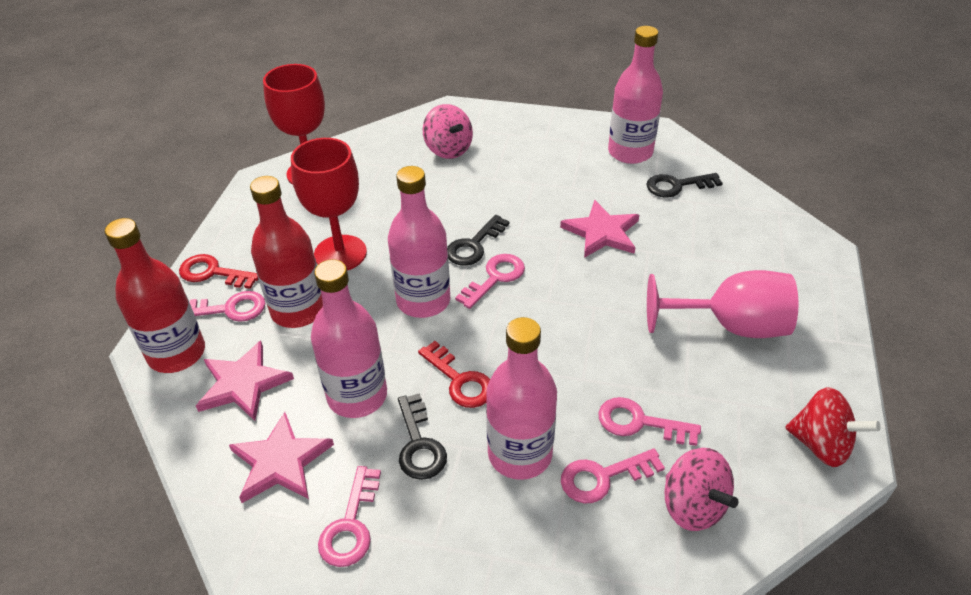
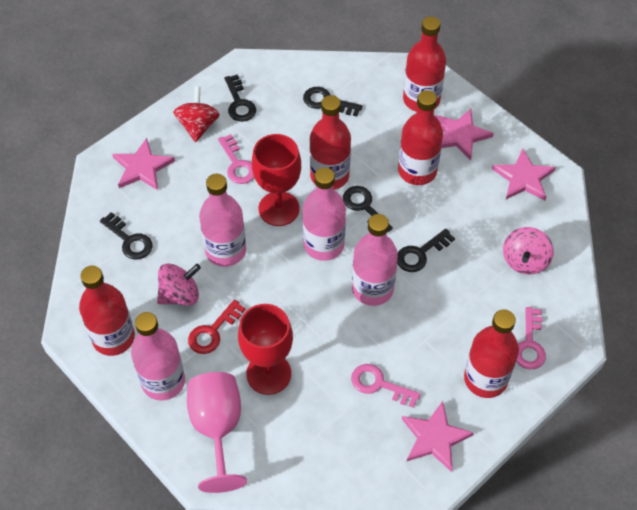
black key: [398,393,447,480] [447,215,510,266] [646,173,723,198] = 3 -> [100,212,153,260] [224,74,256,122] [303,87,362,116] [343,186,393,232] [397,229,455,272] = 5
pink key: [190,291,265,322] [318,466,381,567] [455,254,525,309] [561,449,665,504] [598,397,701,446] = 5 -> [218,134,254,184] [351,364,421,408] [516,307,546,370] = 3
pink star: [196,340,294,421] [229,412,334,503] [560,200,639,258] = 3 -> [112,138,175,190] [402,401,474,472] [435,109,494,160] [492,149,556,201] = 4
red bottle: [105,218,205,373] [250,176,323,328] = 2 -> [79,266,135,356] [310,95,351,190] [398,90,443,185] [403,17,446,112] [464,309,519,398] = 5
red key: [179,254,258,289] [418,341,490,408] = 2 -> [188,299,246,354] = 1

